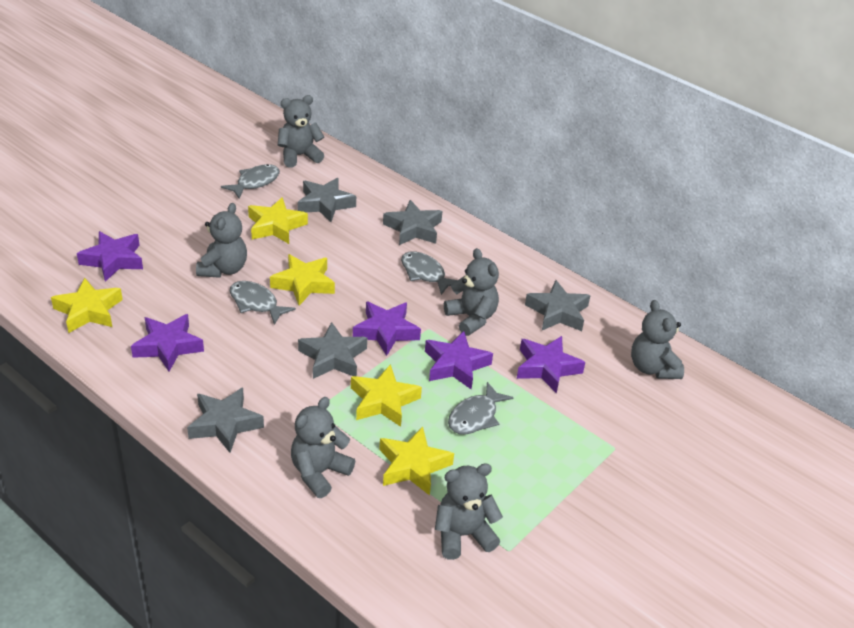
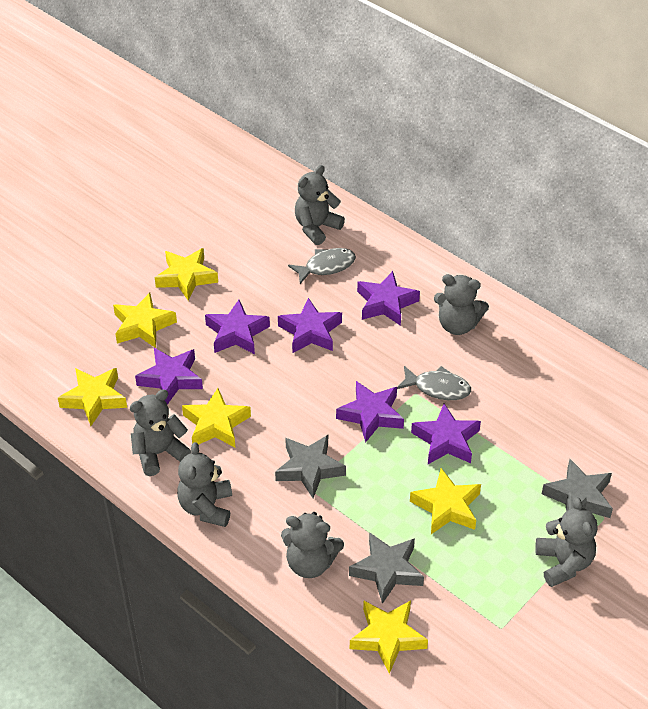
grey fish: [221,164,280,199] [230,281,296,325] [401,251,457,295] [448,382,514,434] = 4 -> [288,248,356,284] [397,366,471,400] = 2
grey star: [187,388,264,453] [298,178,356,222] [298,322,367,379] [383,200,442,245] [525,280,591,331] = 5 -> [275,435,346,498] [349,532,424,604] [542,459,613,518] = 3
purple star: [77,231,143,282] [131,314,204,371] [353,301,421,356] [425,331,493,390] [517,336,585,394] = 5 -> [135,348,203,404] [205,300,270,354] [278,298,342,353] [336,381,404,443] [357,271,420,326] [411,403,481,464] = 6
yellow star: [51,278,123,333] [248,197,308,244] [270,254,335,306] [351,364,422,427] [379,426,454,496] = 5 -> [58,368,127,426] [113,293,177,348] [155,248,218,301] [182,388,251,447] [350,600,428,674] [410,468,481,534] = 6

